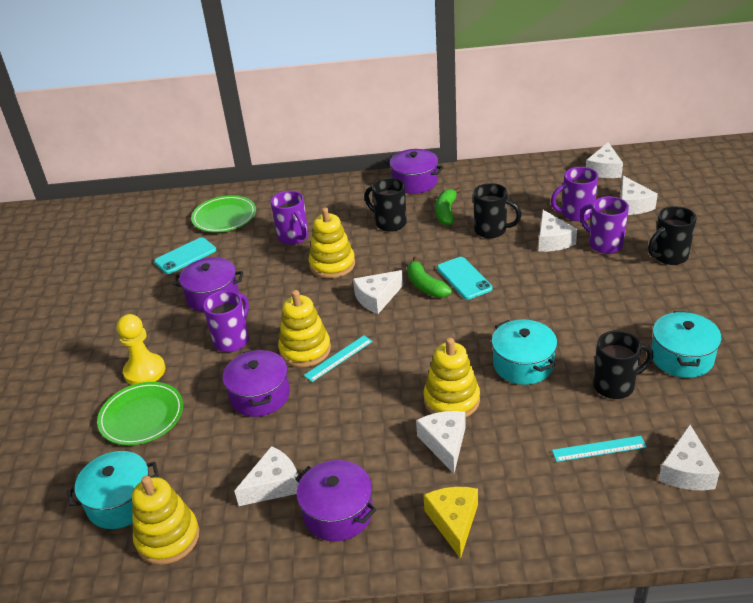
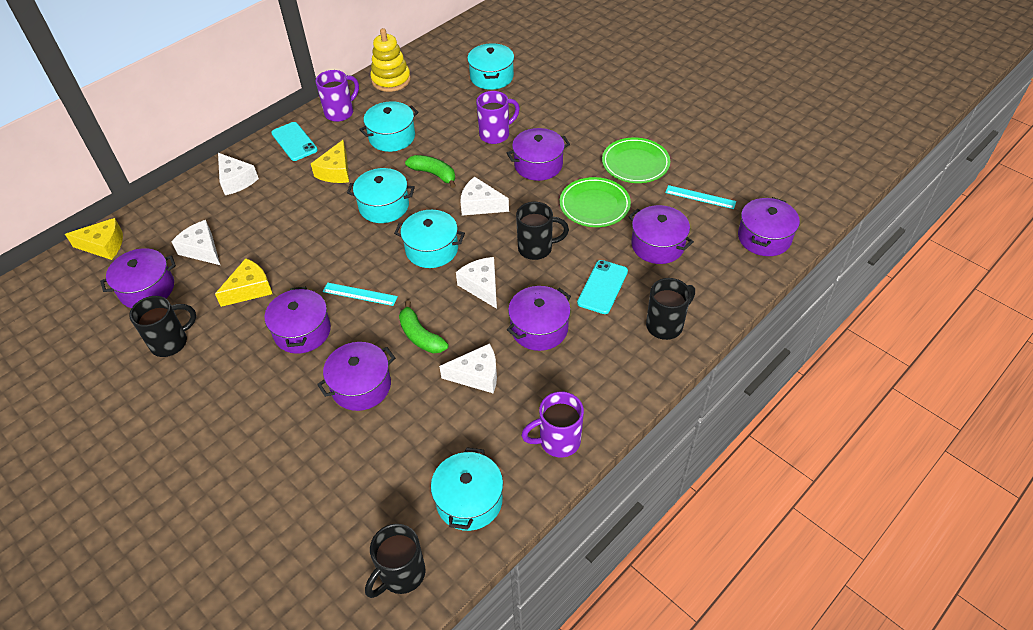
purple mug: [203,290,249,352] [270,191,308,245] [551,167,598,221] [580,196,629,254] = 4 -> [316,70,359,122] [476,91,520,144] [521,392,584,458] = 3
purple pot: [173,257,243,312] [223,349,290,417] [295,460,377,541] [385,149,444,194] = 4 -> [100,248,176,308] [265,287,331,354] [317,342,395,411] [507,128,570,181] [507,286,571,351] [628,205,694,264] [738,197,800,256] = 7
turquoise pot: [67,451,159,529] [491,319,557,385] [651,311,722,378] = 3 -> [347,168,415,223] [359,101,419,152] [394,210,465,268] [431,447,503,531] [467,43,514,90] = 5
white cheese: [234,446,299,506] [353,270,403,314] [416,411,466,473] [539,210,577,252] [586,142,623,178] [621,176,658,215] [659,425,720,490] = 7 -> [171,220,220,265] [218,153,259,195] [439,343,497,393] [456,257,497,309] [461,177,509,216] = 5
yellow cheese: [423,487,478,559] = 1 -> [65,218,123,260] [215,258,273,307] [311,140,349,183] = 3
yellow pawn: [117,314,165,385] = 1 -> none = 0
yellow stacking toy: [132,476,199,565] [278,290,331,367] [308,208,355,278] [423,338,480,418] = 4 -> [370,28,411,92] = 1

